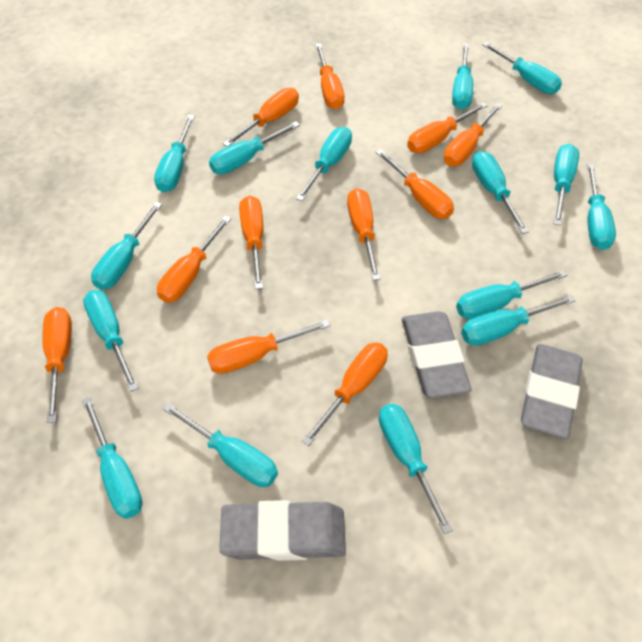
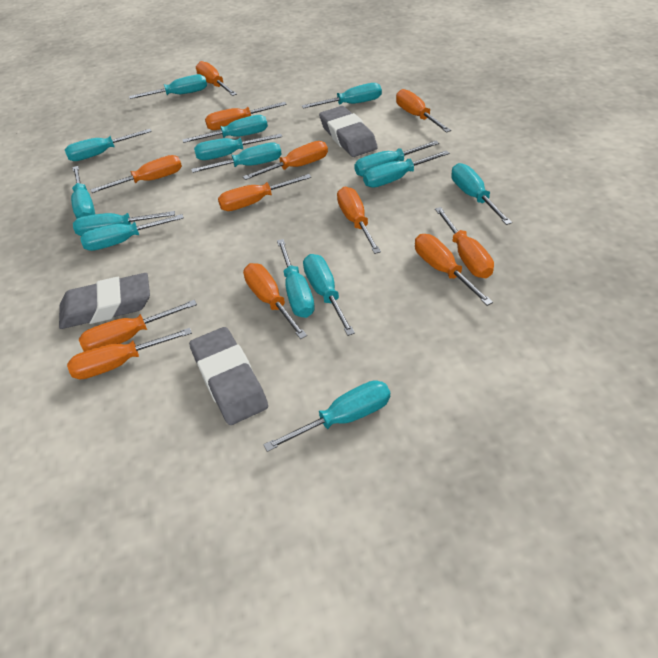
orange screwdriver: [42,307,72,423] [157,216,231,303] [207,319,331,374] [223,88,299,147] [239,196,263,289] [302,342,388,446] [315,43,345,109] [347,188,380,280] [376,149,454,219] [407,102,488,153] [444,103,503,166] = 11 -> [67,328,192,380] [79,300,197,351] [90,155,182,193] [196,61,237,96] [205,102,287,130] [218,174,311,211] [243,141,328,180] [243,263,307,339] [337,187,381,254] [396,89,451,133] [415,234,493,306] [435,207,494,278] = 12

